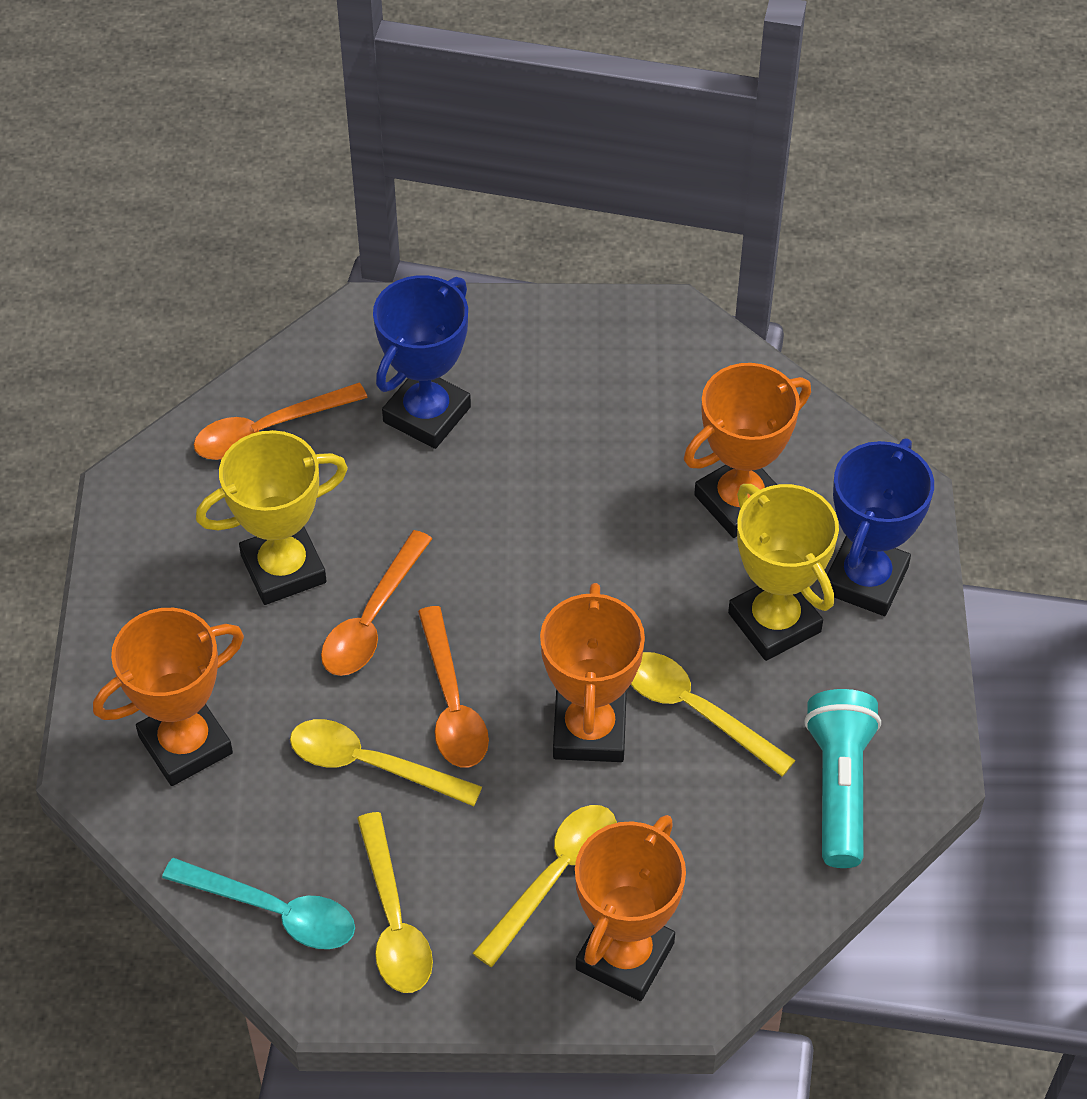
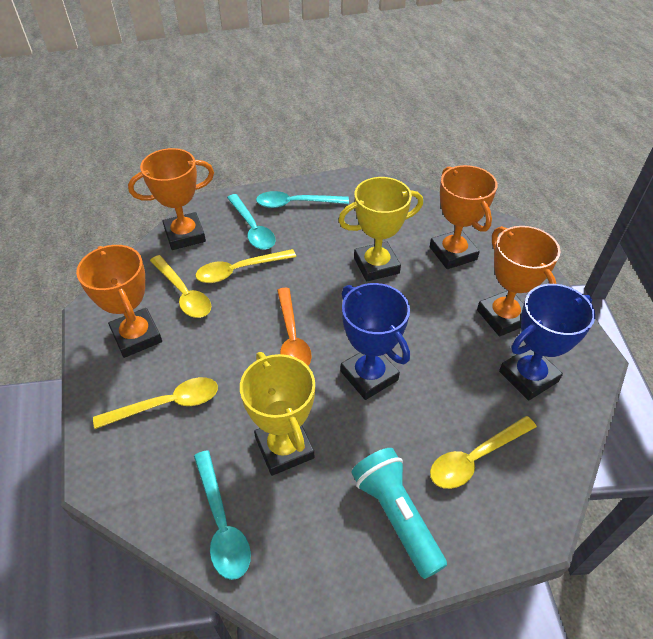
orange spoon: [194,383,368,460] [321,530,432,676] [418,606,489,767] = 3 -> [277,288,312,366] = 1
turquoise spoon: [162,858,355,949] = 1 -> [194,450,251,580] [227,194,276,250] [256,191,349,208] = 3

